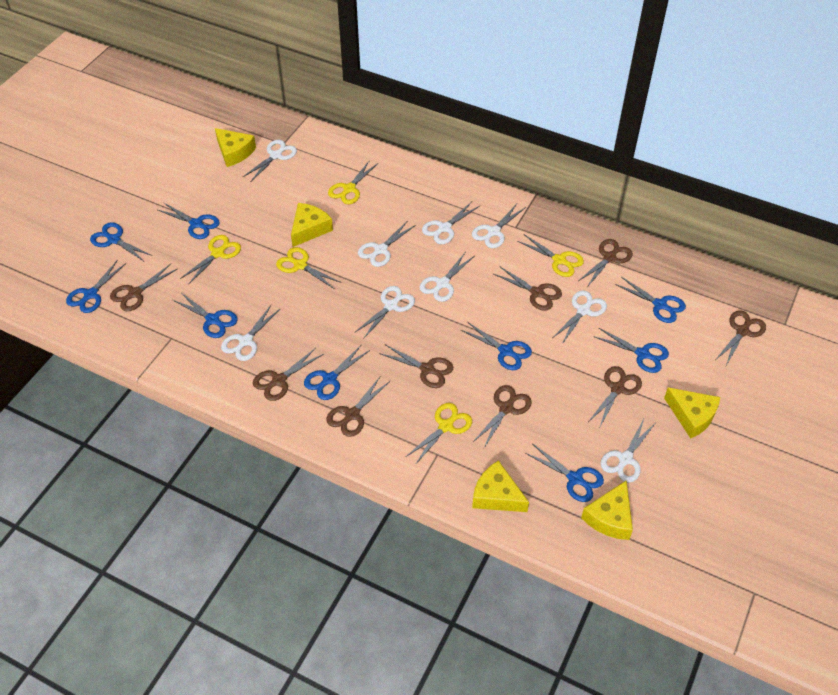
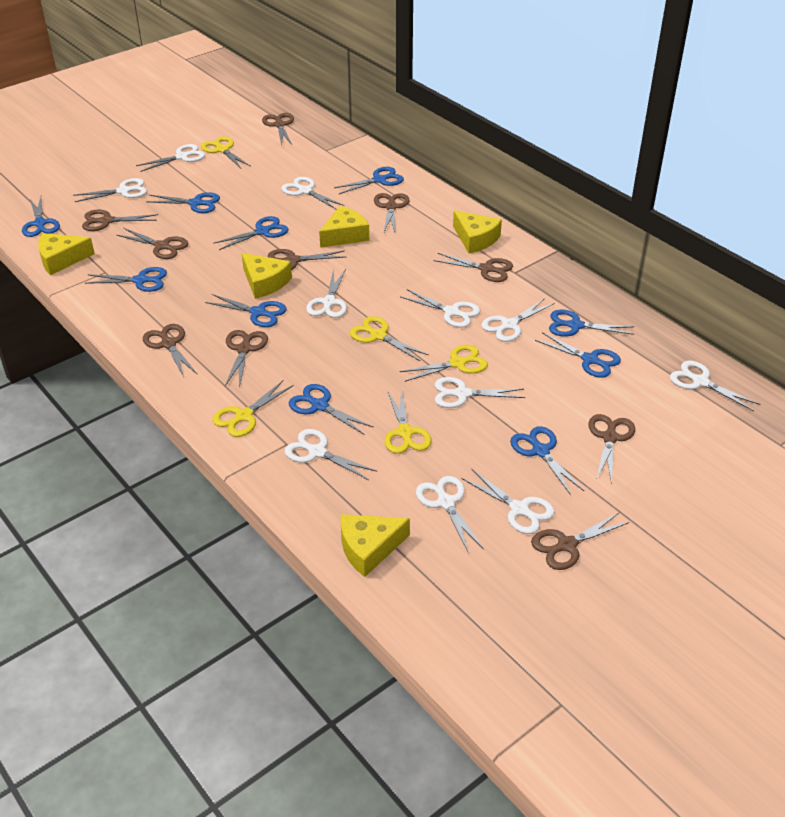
blue scissors: [66,260,126,313] [90,222,152,261] [158,202,220,239] [173,293,238,338] [304,344,370,400] [461,322,532,370] [525,444,604,502] [595,328,669,373] [615,277,686,323] = 9 -> [22,197,60,237] [85,267,167,292] [146,192,220,213] [205,294,287,327] [213,216,288,250] [289,384,374,434] [334,167,404,194] [510,426,584,495] [535,332,621,378] [549,309,634,337] = 10
brown scissors: [110,264,177,311] [253,348,323,401] [326,377,390,437] [379,345,453,388] [473,385,532,448] [494,267,562,311] [578,239,633,286] [589,366,642,426] [716,310,766,365] = 9 -> [82,210,158,231] [117,228,189,259] [143,324,198,377] [225,330,268,387] [262,113,294,145] [268,249,345,270] [374,193,410,234] [434,253,513,282] [531,512,630,570] [588,414,635,485] = 10
white scissors: [221,305,280,361] [243,139,297,182] [354,286,415,339] [358,221,416,267] [420,253,474,302] [422,202,480,244] [472,204,526,248] [552,290,607,344] [601,417,655,483] = 9 -> [73,178,147,202] [136,144,205,172] [281,177,345,209] [284,429,376,480] [306,269,347,318] [401,289,480,328] [416,476,484,553] [435,377,525,408] [461,469,555,534] [482,298,554,342] [670,361,761,411] = 11

